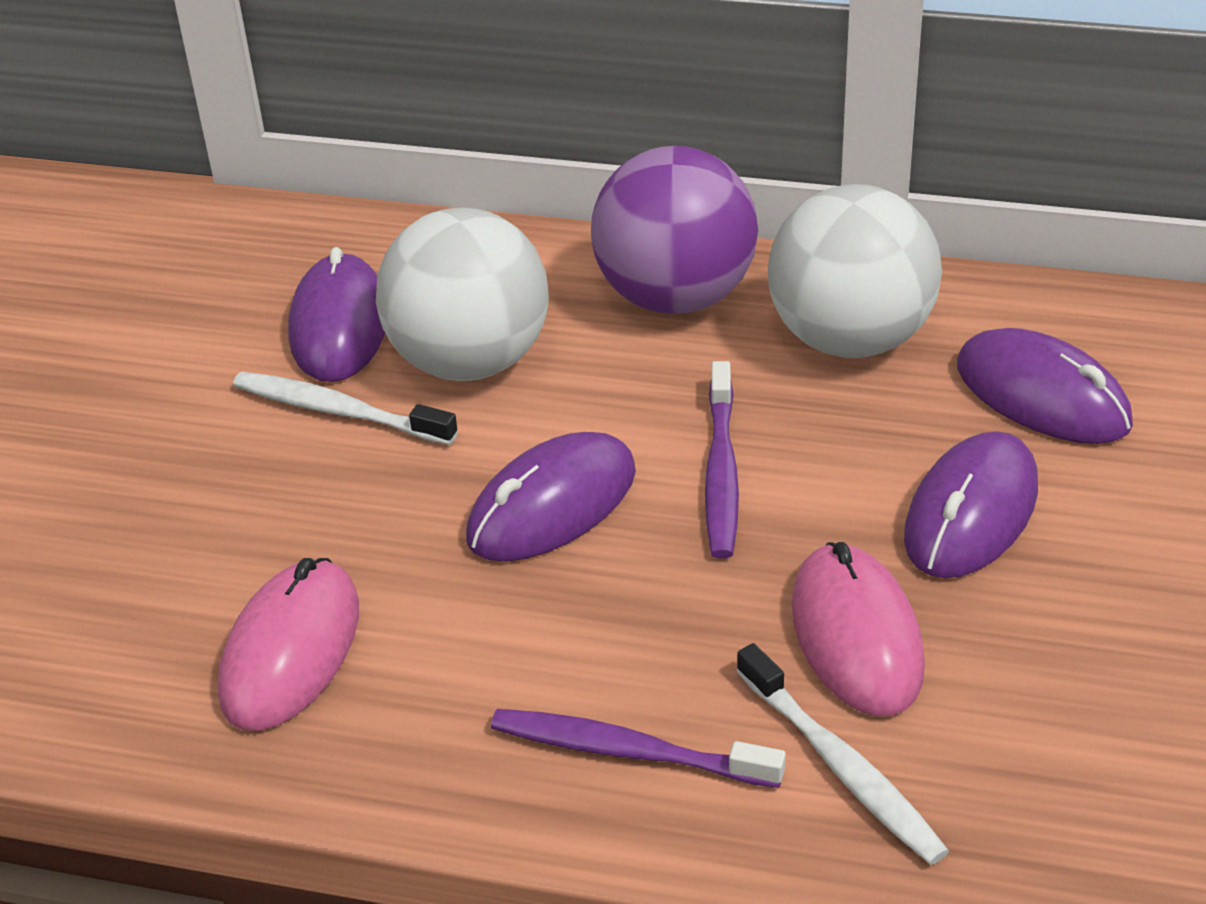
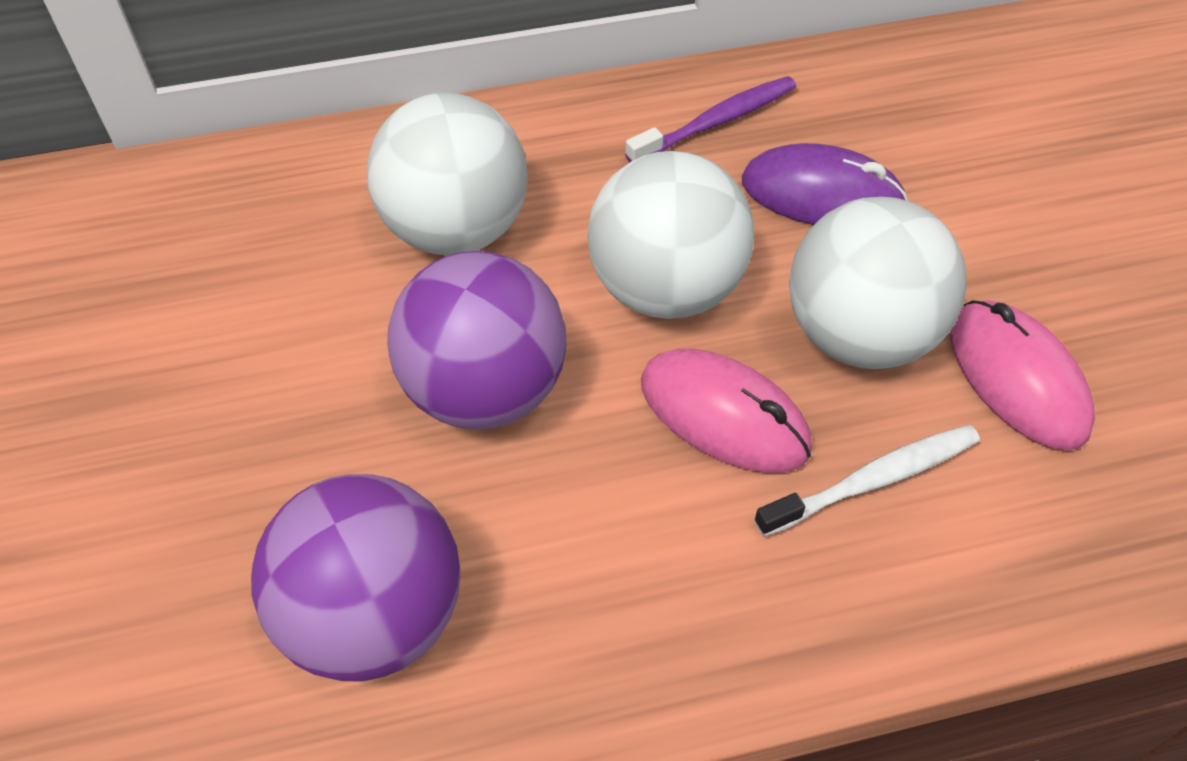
purple ball: [591,146,758,314] = 1 -> [251,474,460,681] [387,251,567,430] = 2
purple mouse: [288,247,385,382] [466,432,636,562] [904,431,1038,578] [957,328,1133,444] = 4 -> [742,143,908,225] = 1
purple toothbrush: [491,709,786,788] [705,361,739,559] = 2 -> [625,76,796,162] = 1
white ball: [376,208,549,381] [768,184,942,358] = 2 -> [367,93,528,256] [587,151,754,319] [789,197,966,369] = 3
white toothbrush: [233,372,458,445] [736,643,949,865] = 2 -> [754,425,980,537] = 1

